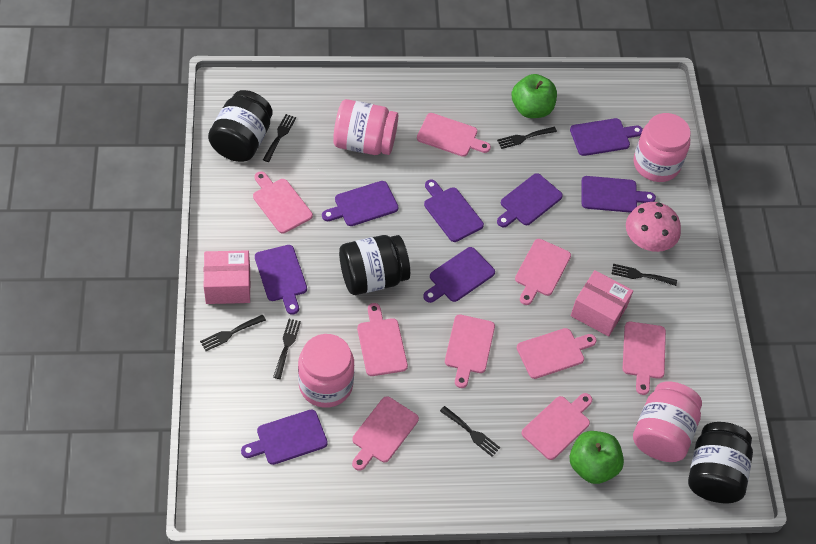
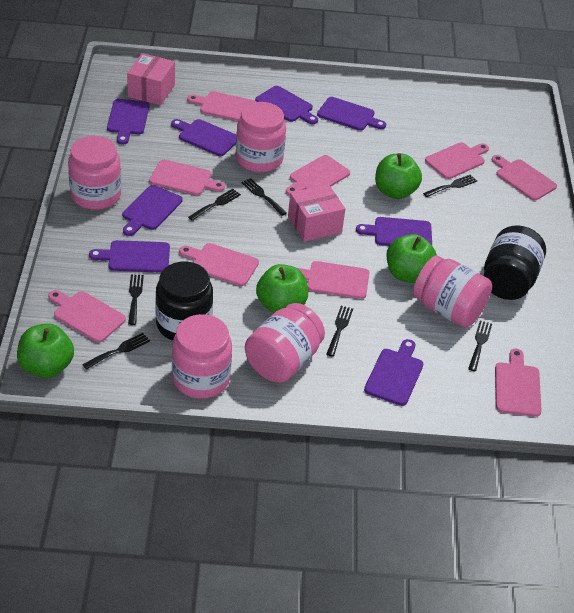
black fork: [200,315,266,351] [263,114,296,162] [273,319,301,379] [440,406,500,457] [497,127,557,149] [612,264,677,286] = 6 -> [82,333,150,370] [128,275,144,325] [188,189,241,221] [241,178,287,216] [326,306,353,357] [423,174,477,197] [468,320,492,371] = 7
black jar: [208,90,272,162] [339,235,410,295] [688,422,753,503] = 3 -> [155,262,213,341] [484,225,546,300] = 2
green apple: [512,74,557,118] [570,431,624,484] = 2 -> [17,324,74,378] [256,264,308,313] [375,153,422,199] [387,234,437,283] = 4
pink jar: [298,334,354,408] [333,99,398,155] [633,381,702,462] [634,113,691,182] = 4 -> [68,136,121,210] [172,314,232,399] [236,102,286,173] [245,303,325,383] [413,255,492,328] = 5
pink mushroom: [626,202,681,252] = 1 -> none = 0

